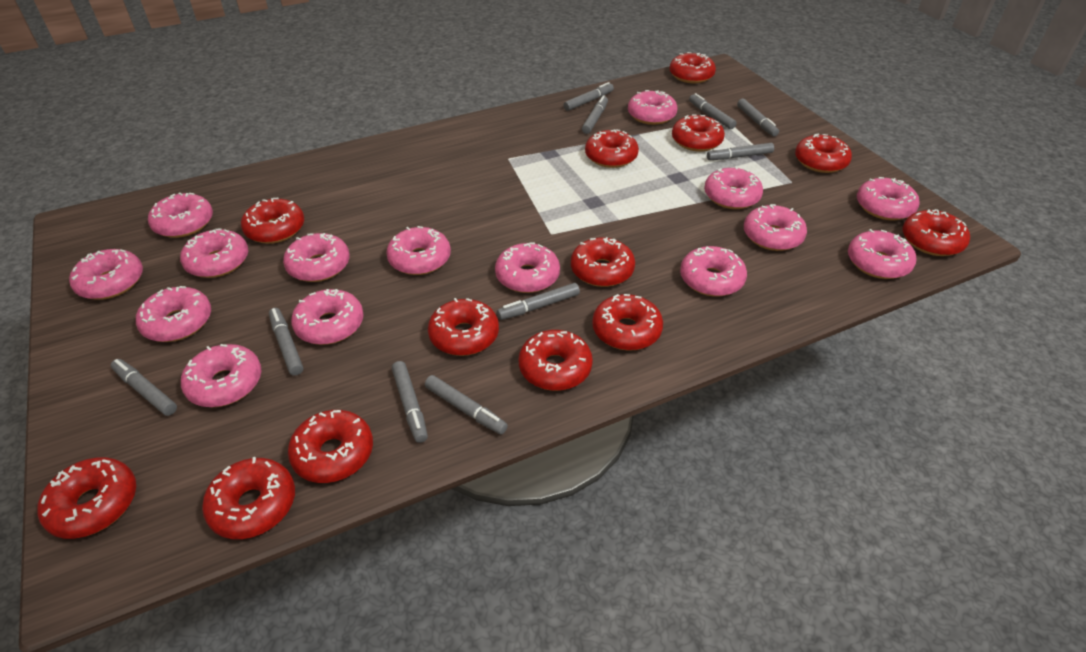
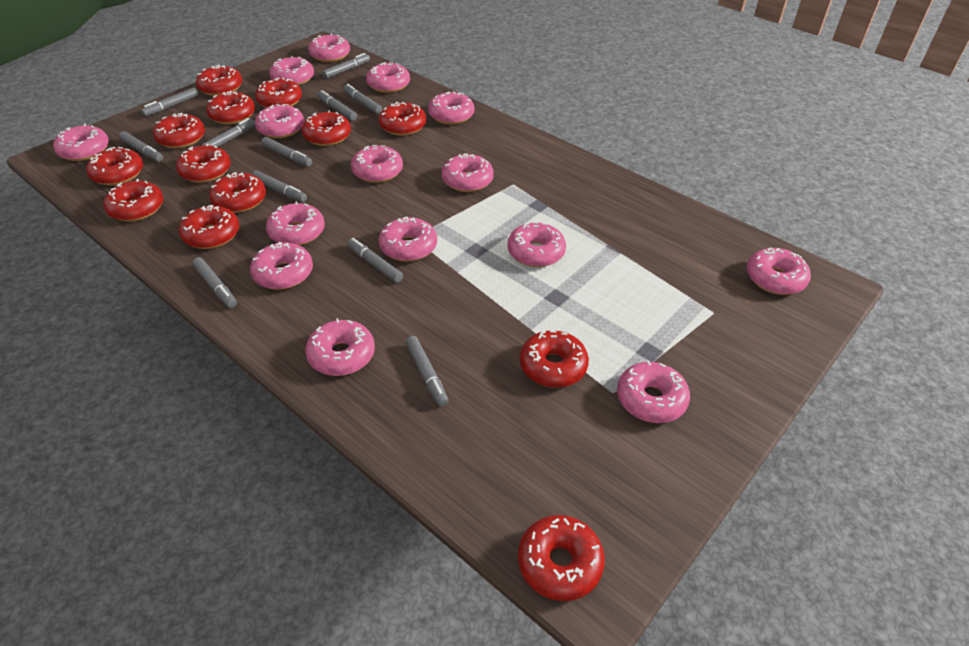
grey marker: [111,359,177,416] [269,308,303,376] [392,361,428,443] [425,375,508,434] [497,283,580,320] [564,82,614,111] [582,95,608,134] [689,93,737,129] [707,143,774,160] [737,99,779,136] = 10 -> [119,131,163,162] [141,87,198,117] [192,257,237,308] [201,118,255,147] [252,171,307,202] [261,137,312,167] [317,90,357,121] [322,53,370,79] [343,84,383,114] [347,238,403,283] [405,336,449,407] = 11

